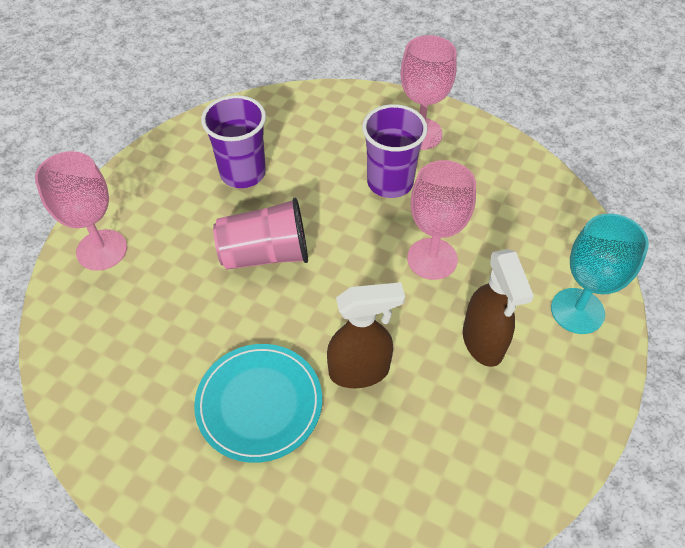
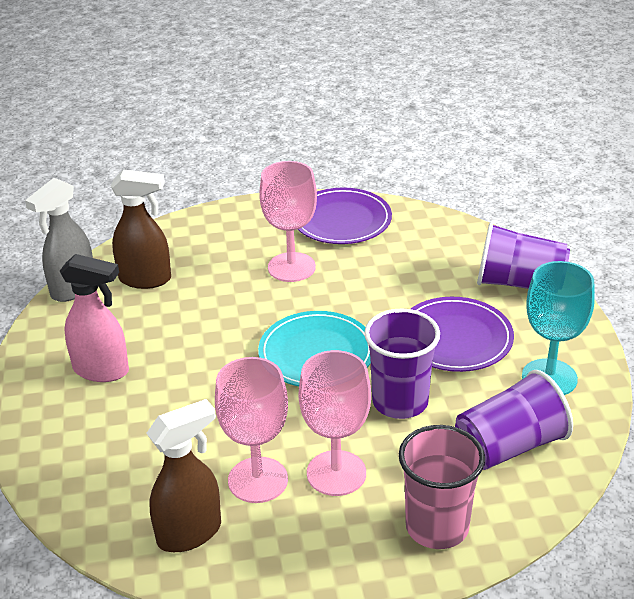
grey spray bottle: none = 0 -> [25,178,93,302] = 1
pink spray bottle: none = 0 -> [60,254,129,382] = 1
purple cup: [201,95,266,188] [362,104,428,198] = 2 -> [364,308,440,419] [455,370,573,470] [477,222,570,289] = 3
purple plate: none = 0 -> [298,188,392,244] [411,297,514,372] = 2

